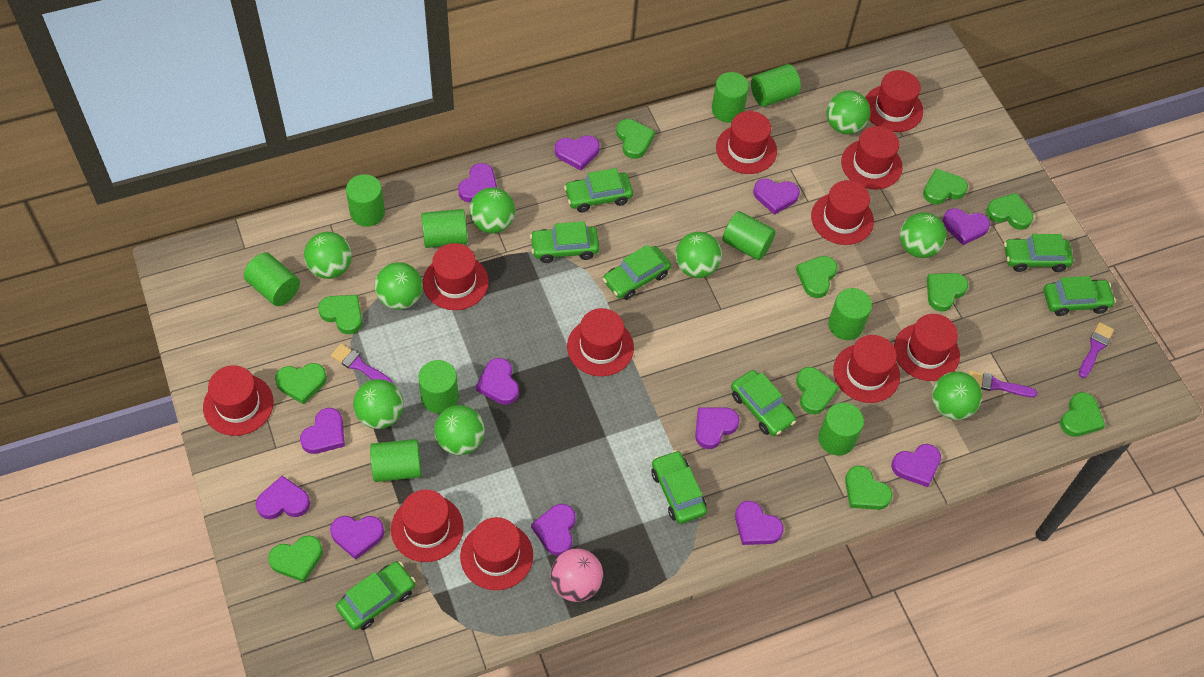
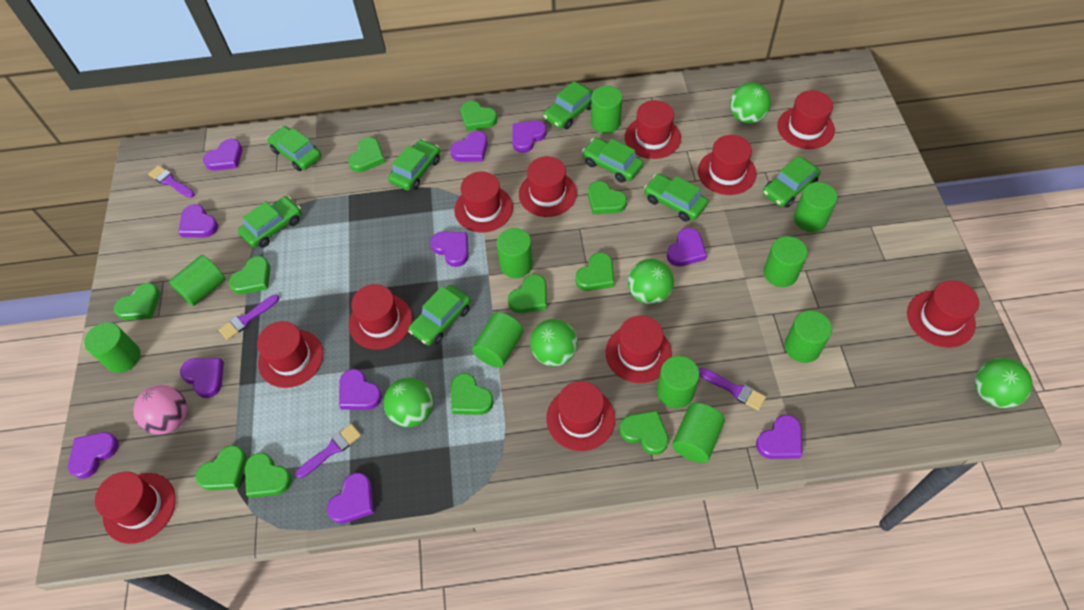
green ball: [304,232,352,279] [353,379,404,429] [375,262,422,310] [434,405,485,455] [469,187,515,233] [675,232,722,278] [827,91,870,134] [900,212,946,258] [932,371,982,420] = 9 -> [383,378,433,427] [530,319,578,367] [628,259,674,305] [730,82,771,124] [975,358,1033,408] = 5
purple brush: [331,344,393,384] [968,370,1037,397] [1079,322,1114,378] = 3 -> [148,165,195,198] [219,294,279,340] [296,424,361,478] [699,368,766,410] = 4
purple heart: [256,476,310,519] [300,408,345,454] [330,516,384,560] [458,163,497,203] [476,358,519,405] [531,504,576,556] [555,135,600,170] [695,408,740,449] [735,501,784,545] [753,179,800,215] [891,444,941,487] [942,208,990,245] = 12 -> [68,432,119,479] [178,204,218,237] [180,358,224,398] [203,139,242,171] [327,473,374,524] [339,369,382,410] [430,232,468,267] [450,131,488,162] [512,121,547,153] [667,228,707,267] [756,415,802,459] = 11

